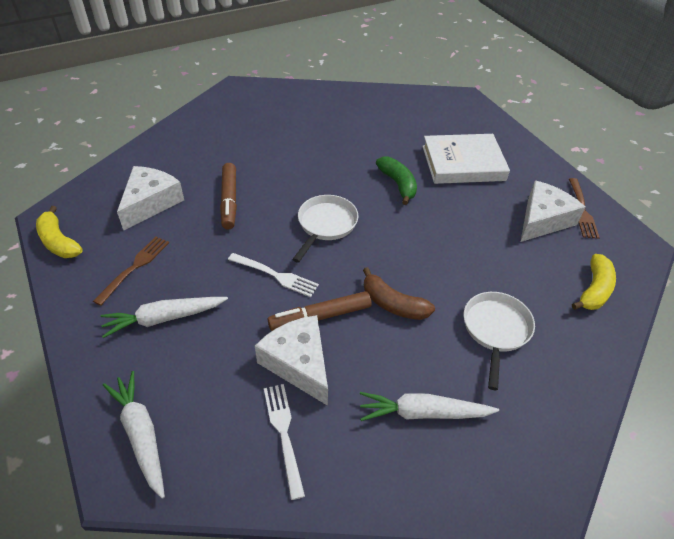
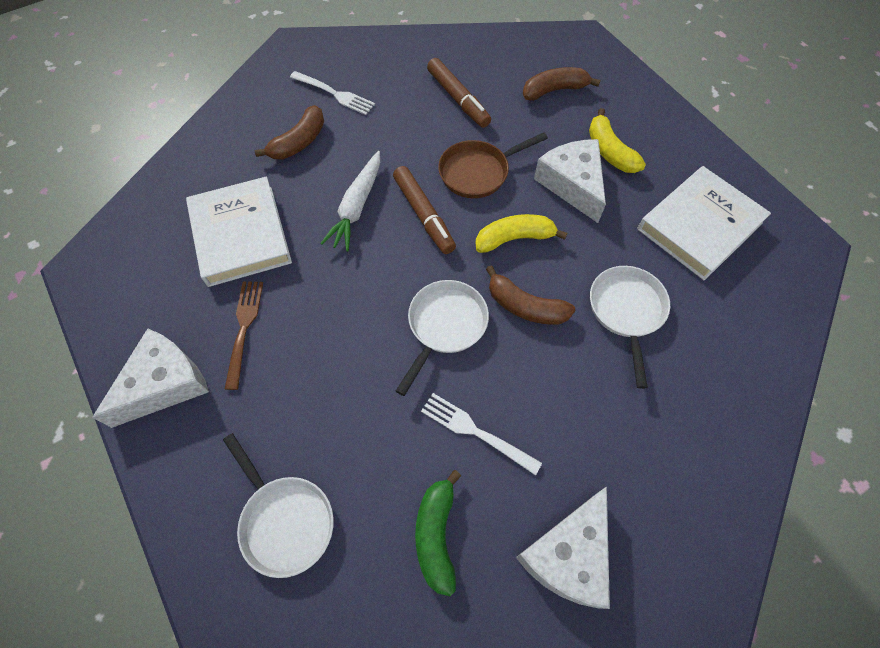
brown banana: [363,267,435,320] = 1 -> [255,105,324,159] [486,265,575,325] [523,67,600,101] = 3
brown fork: [93,236,169,306] [569,178,600,239] = 2 -> [225,281,263,390] = 1
brown pan: none = 0 -> [438,132,548,198] = 1
white book: [422,134,510,184] = 1 -> [186,177,292,287] [637,166,771,280] = 2
white carrot: [101,297,228,338] [103,371,165,499] [360,392,499,421] = 3 -> [320,151,380,251] = 1
white pan: [292,195,358,263] [464,292,535,390] = 2 -> [223,433,334,578] [396,280,489,396] [590,266,670,389] = 3

